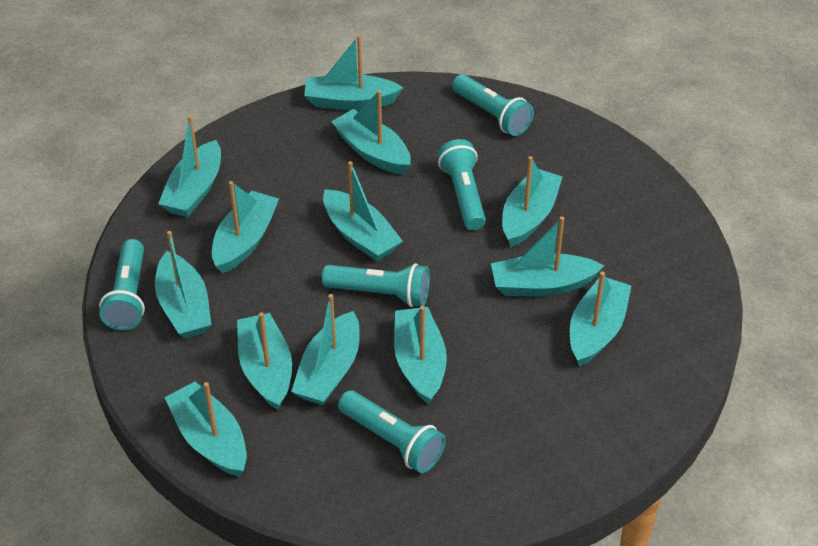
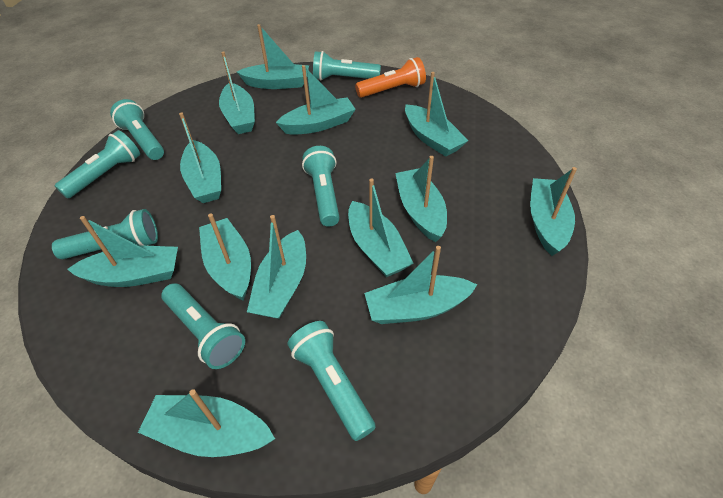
orange flashlight: none = 0 -> [355,57,426,98] = 1
turquoise flashlight: [99,239,145,330] [322,263,430,307] [338,390,446,473] [438,139,486,230] [452,74,534,136] = 5 -> [52,209,158,259] [55,130,140,199] [110,99,164,160] [161,283,245,369] [288,321,376,441] [302,146,340,227] [313,51,381,80] = 7

